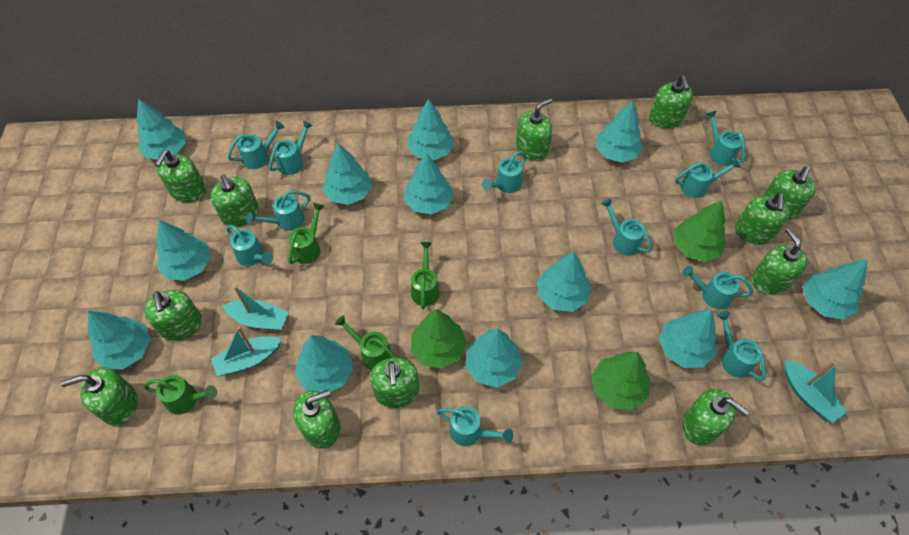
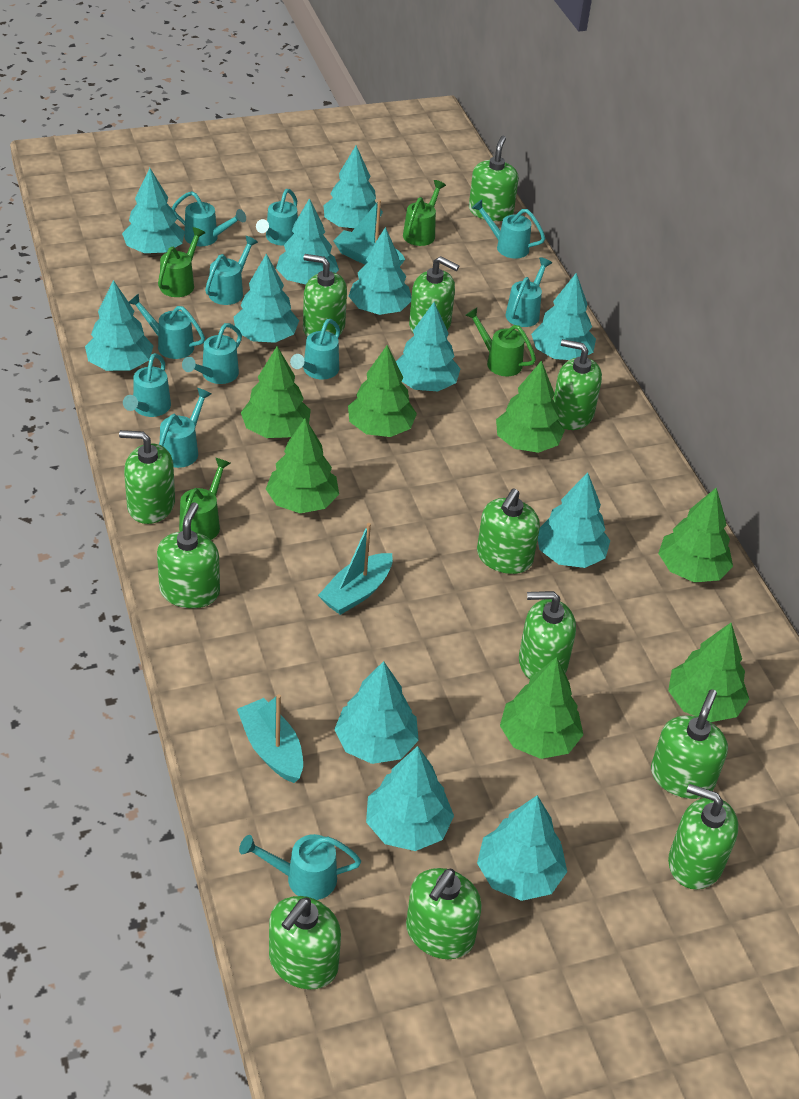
green tree: [411,309,467,369] [591,352,650,410] [674,200,726,262] = 3 -> [241,346,311,438] [266,418,339,513] [348,345,417,437] [496,360,565,453] [500,657,583,759] [658,488,733,583] [668,623,749,722] = 7

